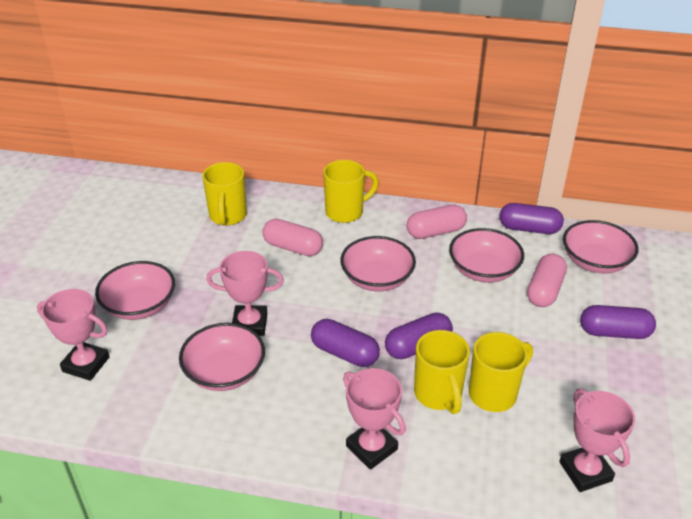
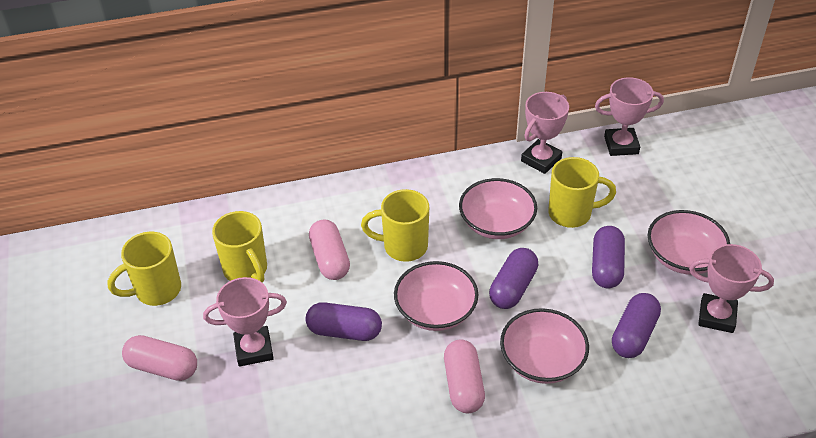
pink bowl: [95,261,175,320] [179,323,265,391] [340,236,416,291] [449,228,524,282] [563,220,639,273] = 5 -> [394,261,478,331] [459,178,537,239] [500,308,589,384] [648,210,730,275] = 4

